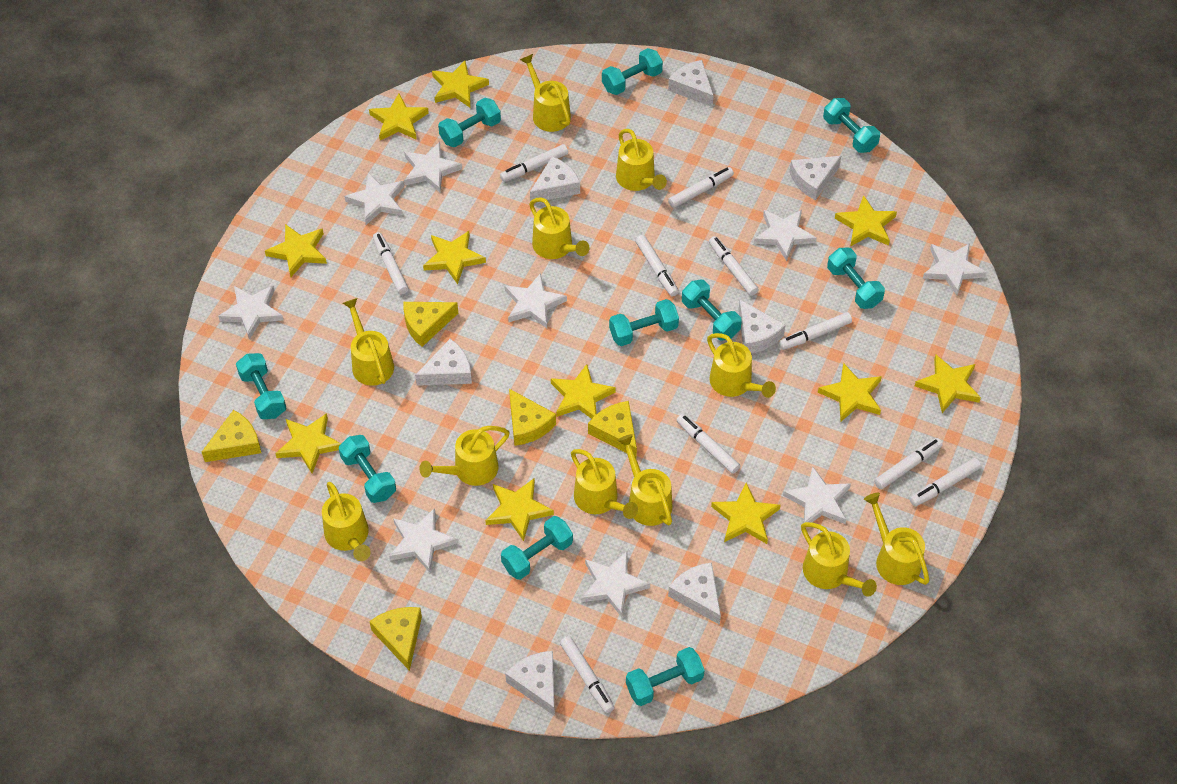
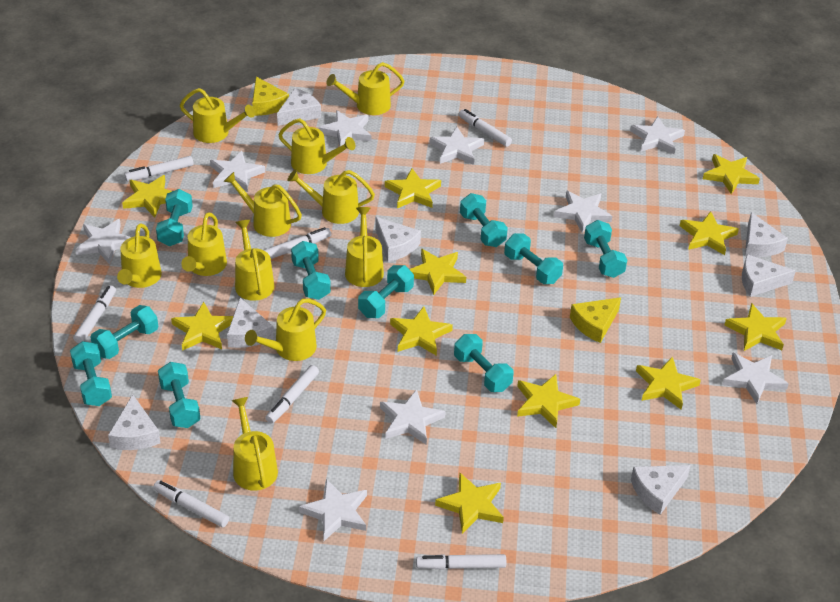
white marker: [373,232,409,294] [500,144,568,182] [560,636,615,713] [635,235,679,296] [668,167,734,208] [677,414,740,474] [709,236,759,296] [779,312,852,350] [874,438,942,489] [910,458,981,506] = 10 -> [73,285,116,343] [124,156,194,182] [153,480,229,527] [264,227,331,259] [265,365,319,424] [416,554,506,570] [459,109,512,147] = 7
yellow cheese: [202,410,261,462] [369,607,422,671] [403,302,458,347] [509,389,556,446] [588,401,637,457] = 5 -> [252,77,289,116] [570,297,621,343] = 2

